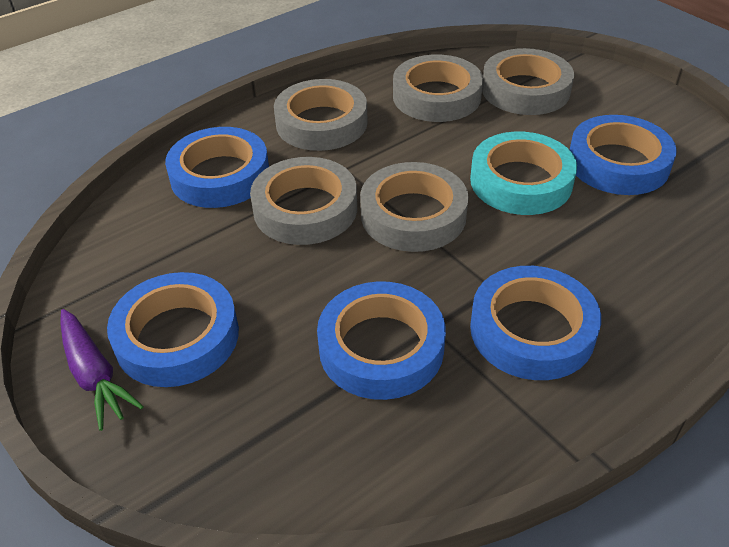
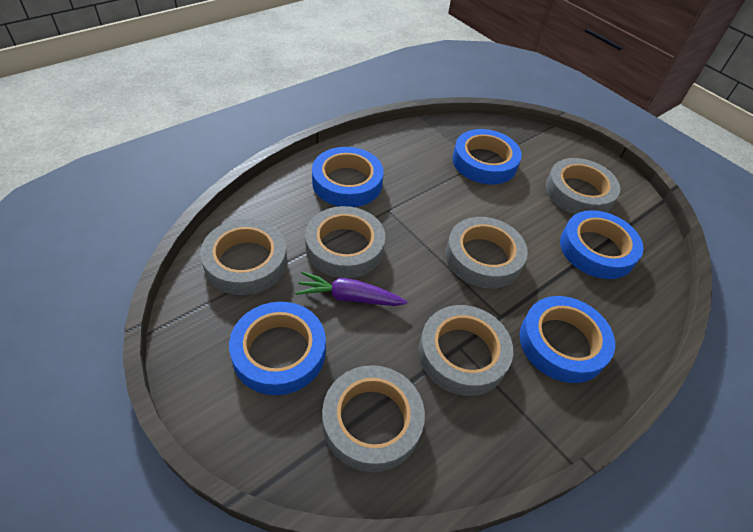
grey tape: [250,157,357,245] [274,79,368,151] [360,162,469,252] [393,54,483,122] [482,48,574,115] = 5 -> [200,219,287,295] [305,206,386,278] [322,365,425,472] [419,305,513,396] [446,217,528,289] [545,158,620,215] = 6
turquoise tape: [470,132,577,215] = 1 -> none = 0

